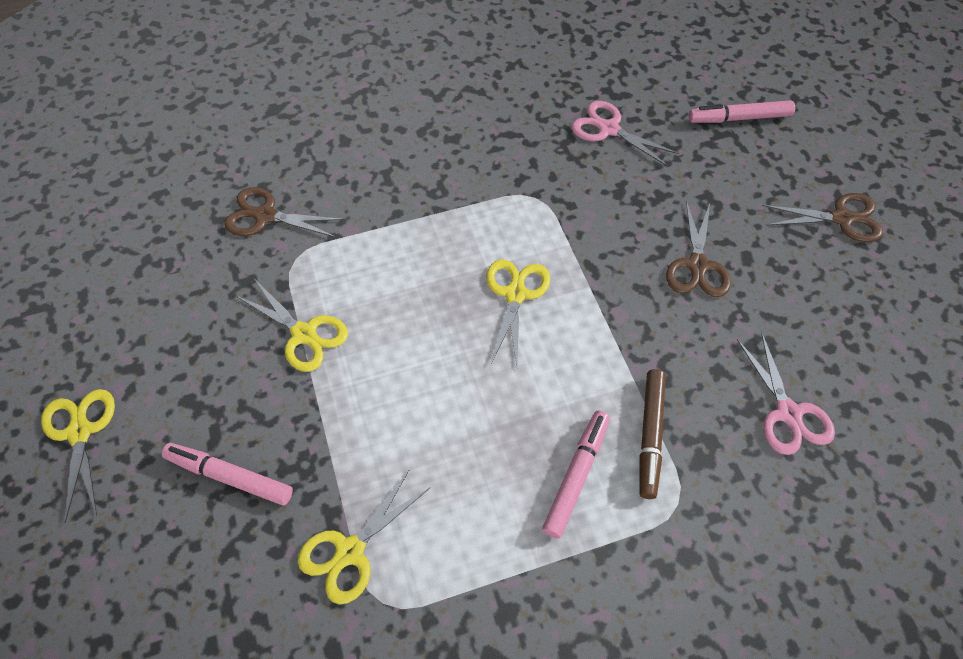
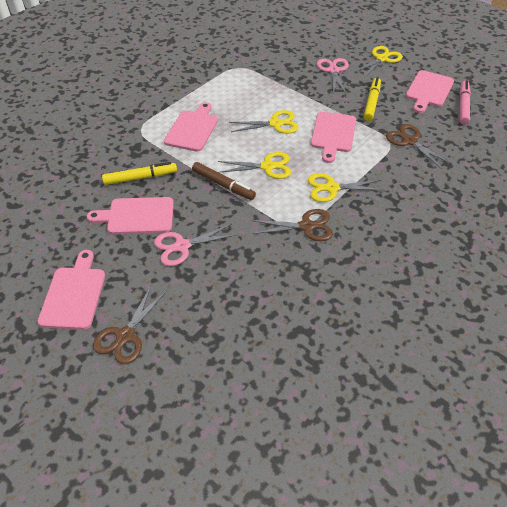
pink cutting board: none = 0 -> [38,250,105,330] [87,197,174,234] [164,102,218,152] [311,112,356,163] [406,70,454,113] = 5
pink marker: [162,443,293,506] [542,410,610,539] [689,100,795,123] = 3 -> [460,80,471,125] = 1
yellow marker: none = 0 -> [102,162,177,185] [364,77,381,121] = 2

